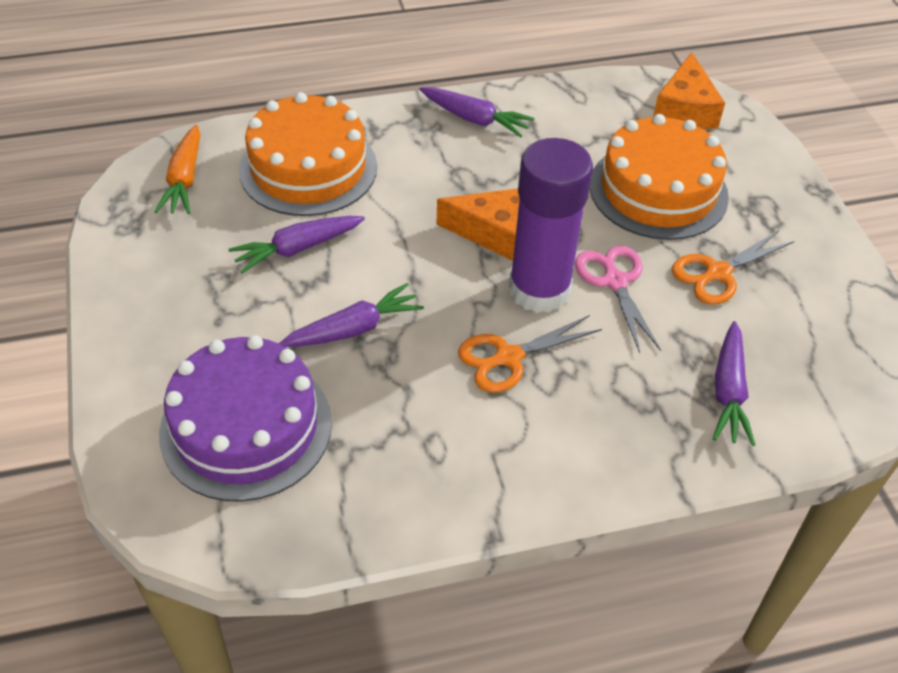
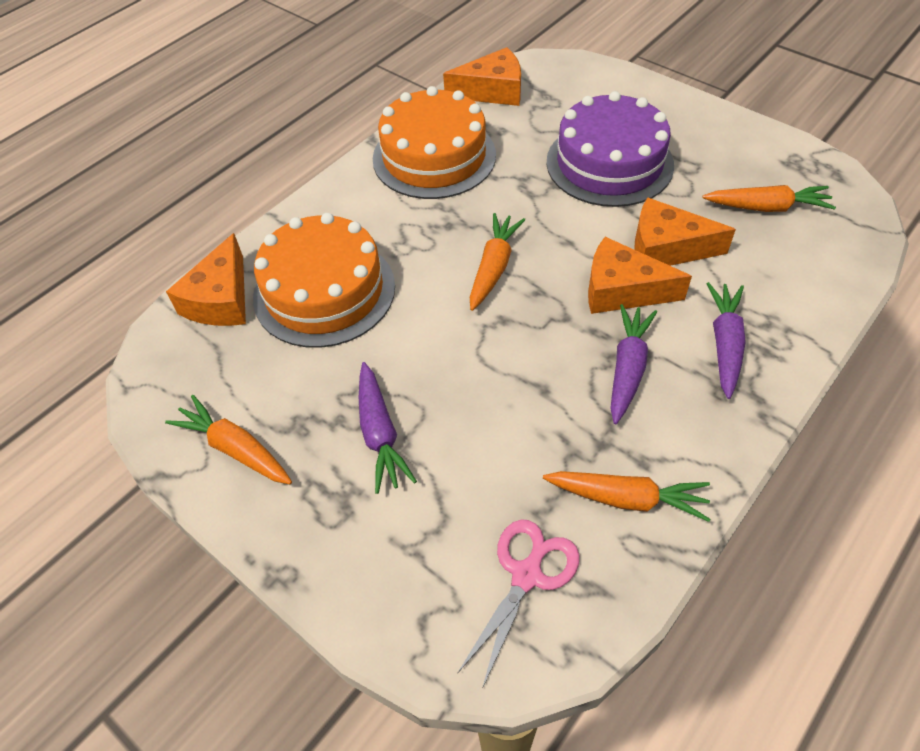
orange carrot: [154,125,201,214] = 1 -> [165,395,292,484] [470,213,525,311] [543,471,710,522] [702,185,836,212] = 4
orange cheese: [437,188,520,261] [653,52,725,129] = 2 -> [166,233,246,326] [443,47,521,106] [588,237,692,314] [634,197,736,266] = 4
orange scissors: [458,315,602,393] [672,230,795,305] = 2 -> none = 0
purple carrot: [228,216,365,274] [279,283,424,347] [419,87,535,137] [713,321,755,446] = 4 -> [359,362,417,494] [610,304,657,424] [707,282,746,399] = 3
purple glue stick: [509,138,593,313] = 1 -> none = 0

